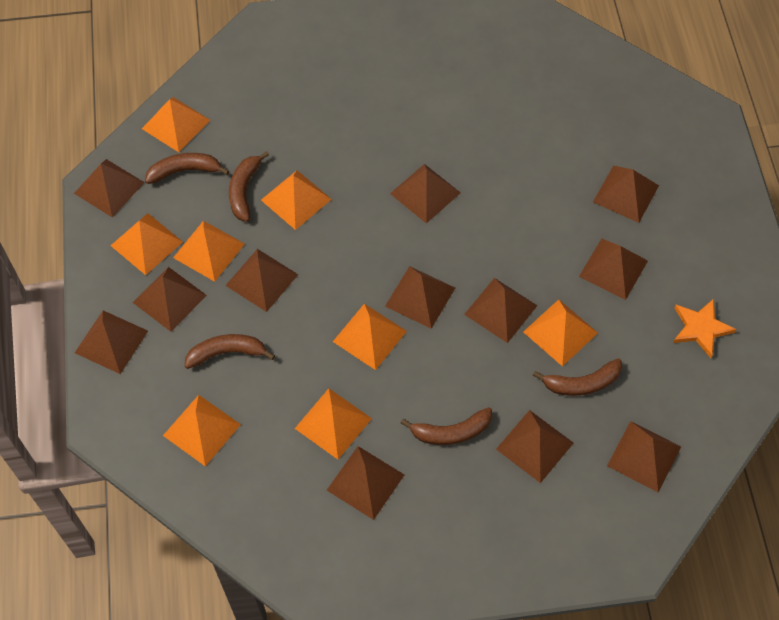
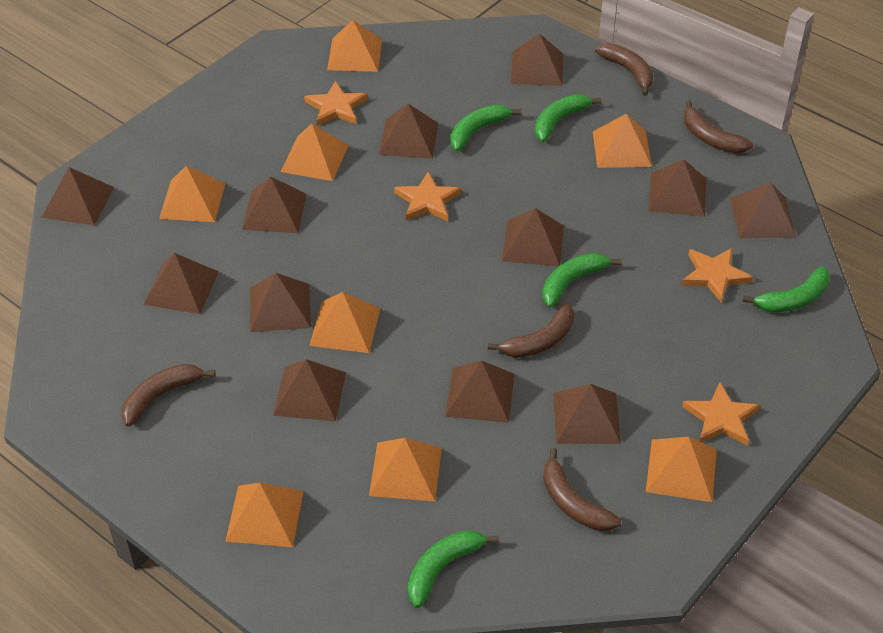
green banana: none = 0 -> [408,530,499,608] [450,105,522,151] [535,94,602,142] [542,253,622,307] [742,266,830,313] = 5
orange star: [673,299,737,358] = 1 -> [304,81,368,126] [394,171,461,221] [682,248,753,303] [682,382,760,446] = 4

